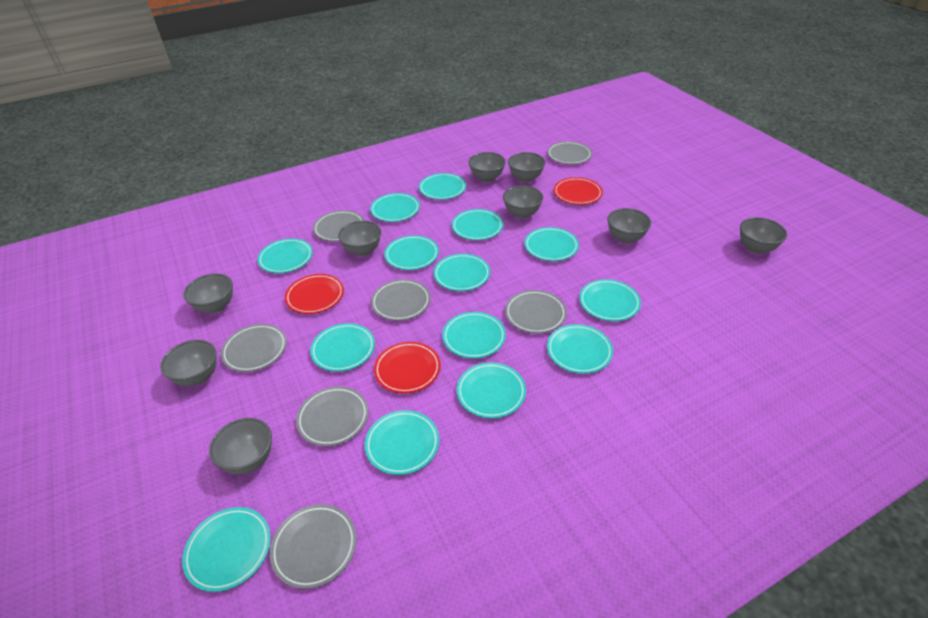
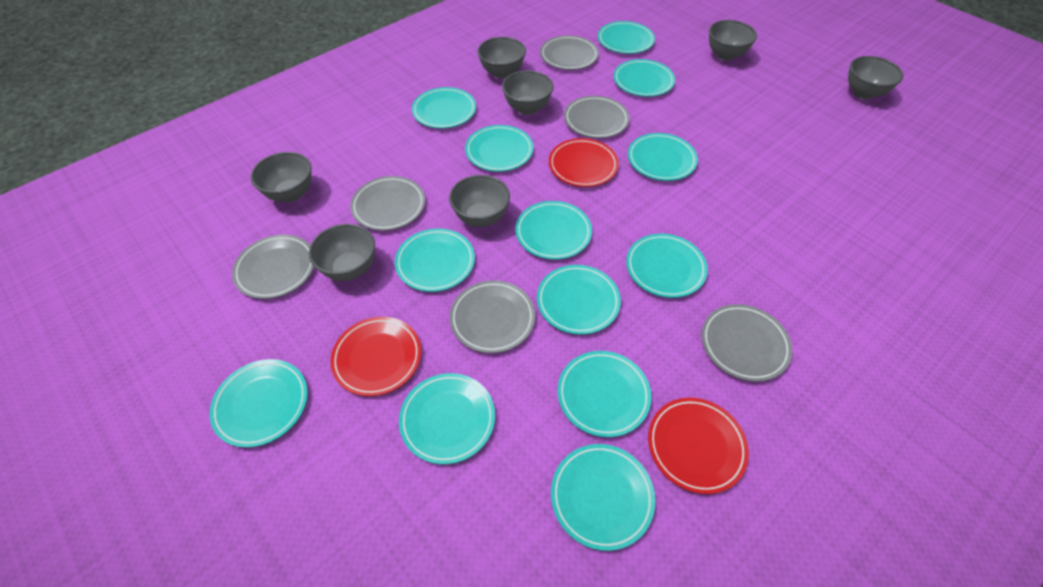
grey bowl: [160,340,217,386] [183,273,233,313] [209,418,272,475] [338,221,381,256] [468,152,506,183] [503,185,543,219] [508,152,545,183] [608,208,651,244] [740,217,787,254] = 9 -> [251,152,312,202] [309,224,375,281] [449,175,510,227] [477,37,526,79] [502,70,553,115] [709,20,757,61] [848,56,903,99] = 7
grey plate: [221,324,287,372] [270,504,356,589] [296,387,368,446] [313,210,364,241] [371,279,431,321] [505,290,567,334] [547,141,592,164] = 7 -> [232,234,314,299] [350,176,425,231] [450,281,535,353] [540,35,599,70] [564,96,629,138] [701,304,792,382] = 6
turquoise plate: [182,507,271,592] [257,238,313,273] [310,323,375,372] [365,410,439,475] [370,193,420,222] [384,235,439,270] [419,173,466,200] [434,254,490,291] [442,312,506,359] [452,209,503,240] [457,363,526,418] [524,227,579,261] [547,324,613,374] [579,279,641,321] = 14 -> [209,359,308,448] [395,228,475,292] [399,373,495,464] [412,87,476,129] [465,125,533,172] [515,201,592,260] [537,265,621,335] [551,444,655,551] [558,351,652,437] [598,21,655,54] [614,59,675,97] [626,234,708,298] [628,133,698,181] = 13

